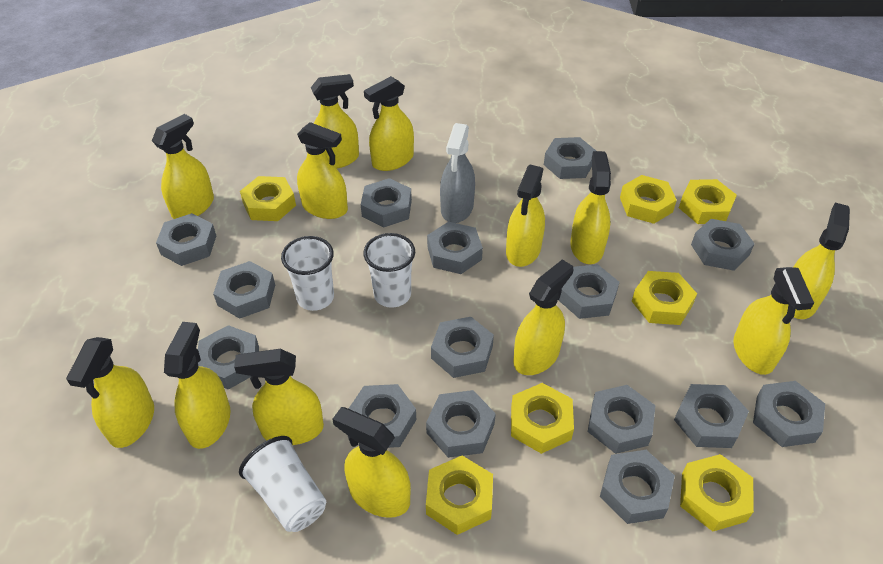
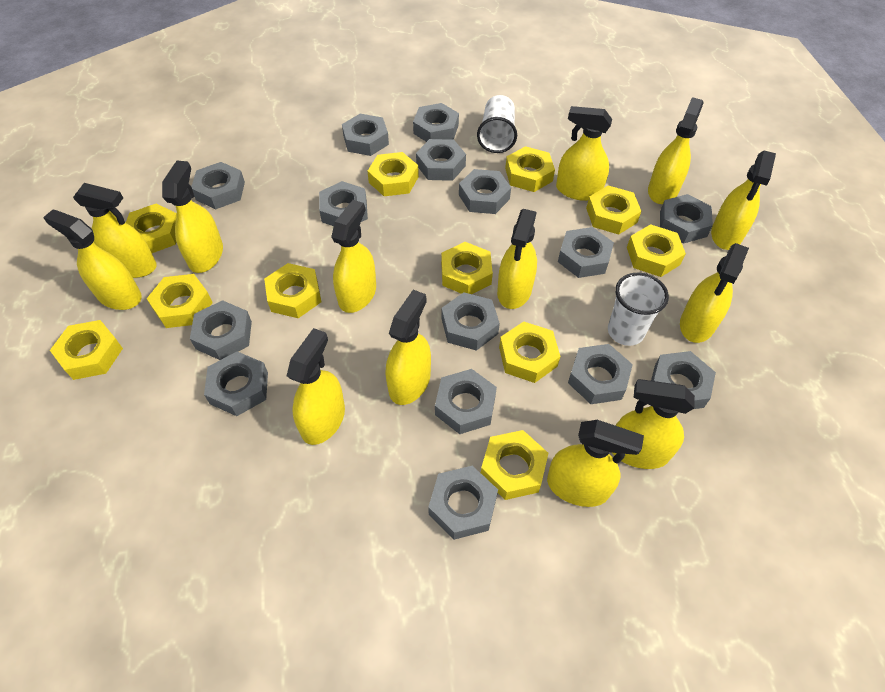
grey spray bottle: [440,123,475,223] = 1 -> none = 0
white cup: [239,436,326,532] [281,236,334,311] [363,233,415,308] = 3 -> [477,95,517,153] [608,273,669,346] = 2
yellow nut: [240,176,296,221] [426,456,493,535] [511,383,574,454] [620,175,677,224] [632,271,697,325] [679,179,737,224] [680,454,754,531] = 7 -> [50,320,123,380] [126,203,177,253] [147,274,213,328] [264,263,321,318] [367,152,419,196] [441,242,493,294] [481,430,548,500] [499,322,561,383] [505,146,555,192] [586,185,641,235] [627,224,686,277] = 11

